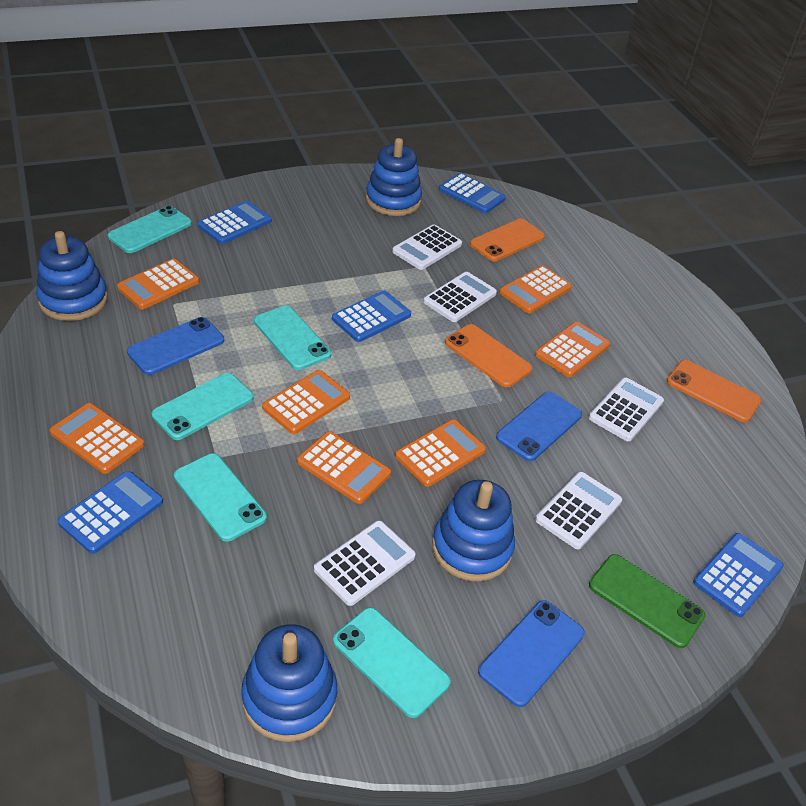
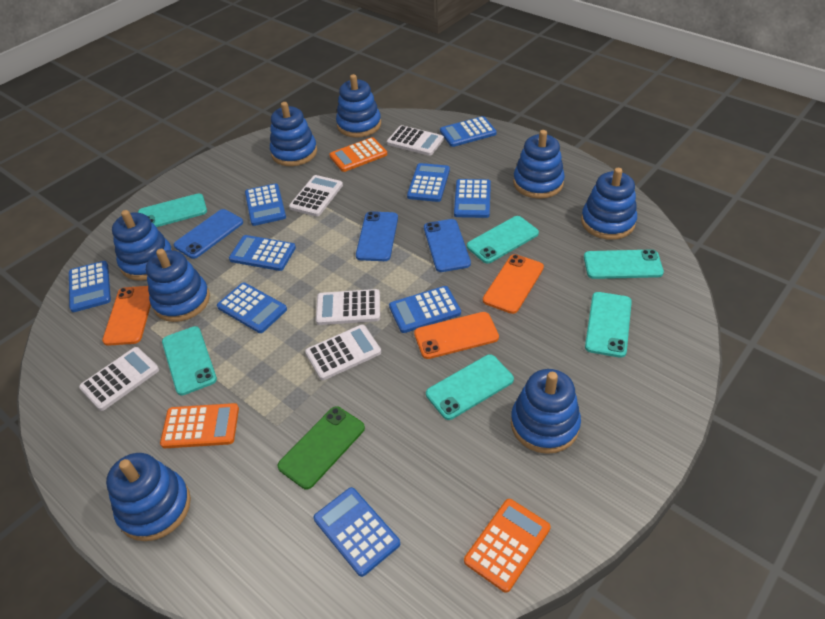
blue calculator: [58,471,163,554] [198,201,271,244] [332,291,411,342] [439,173,506,213] [693,533,784,617] = 5 -> [69,261,111,312] [217,283,287,333] [229,235,296,271] [245,184,286,226] [314,487,400,577] [389,286,461,333] [407,163,450,202] [440,116,497,147] [454,179,491,218] = 9
blue stacking toy: [36,231,108,321] [241,624,337,742] [366,138,422,216] [432,480,515,581] = 4 -> [106,453,191,541] [112,210,173,281] [146,249,210,322] [270,102,317,166] [336,74,381,138] [511,369,581,454] [513,130,565,199] [581,168,637,240] = 8
orange calculator: [50,403,144,474] [117,259,199,309] [262,370,350,434] [297,431,391,504] [395,419,486,487] [499,266,572,313] [535,322,610,377] = 7 -> [160,403,239,448] [329,137,387,172] [464,499,551,593] = 3
turquoise phone: [108,206,192,253] [152,373,253,440] [174,453,267,542] [254,306,331,370] [333,607,451,718] = 5 -> [138,193,207,227] [162,326,217,395] [426,354,514,420] [467,216,539,264] [584,249,664,279] [585,292,632,358] = 6

